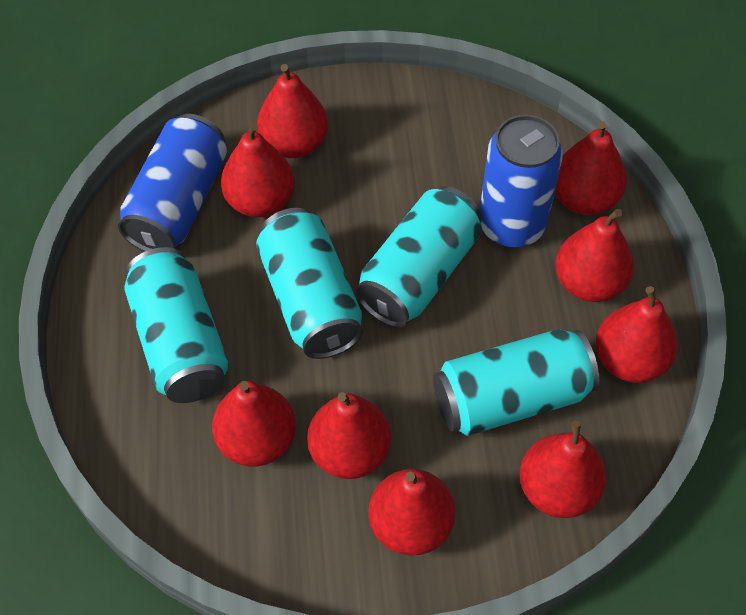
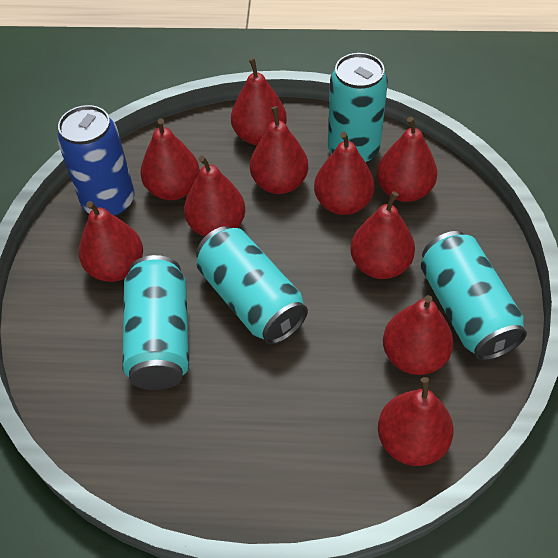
blue can: [118,114,227,252] [480,115,563,248] = 2 -> [57,105,134,217] = 1
red pear: [212,381,296,467] [221,123,295,217] [257,64,328,158] [307,392,391,479] [369,469,455,556] [520,421,606,518] [555,121,627,215] [555,209,634,302] [595,286,678,383] = 9 -> [79,201,143,282] [140,118,200,200] [184,155,245,237] [231,58,287,145] [250,106,308,194] [314,132,375,215] [350,191,415,279] [377,117,437,202] [378,377,453,466] [383,295,454,375] = 10

